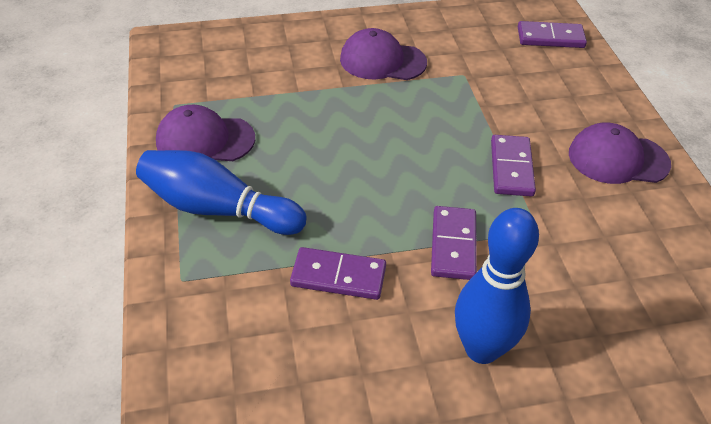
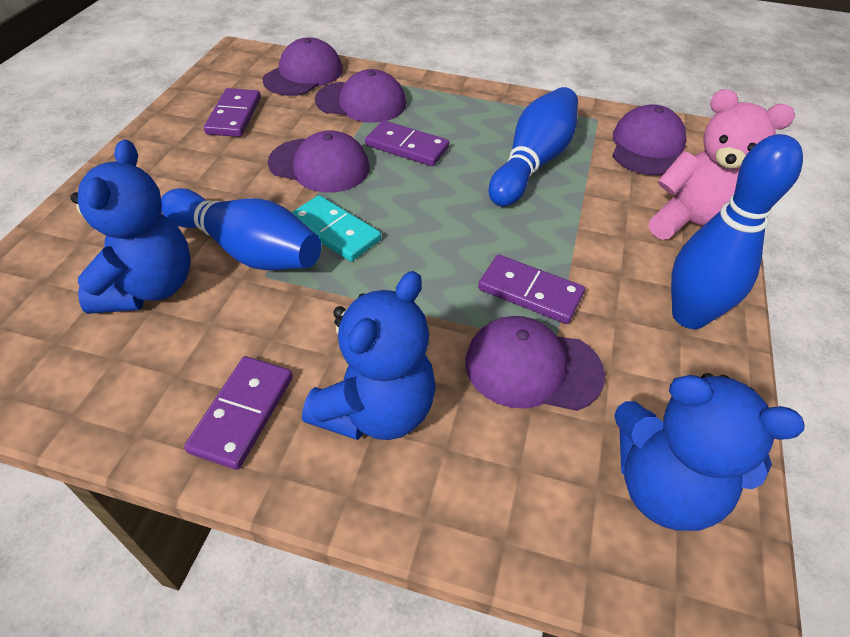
blue bowling pin: [136,150,306,235] [455,208,539,364] = 2 -> [161,188,322,270] [489,87,578,206] [671,134,803,329] = 3
blue teddy bear: none = 0 -> [70,139,191,314] [302,271,436,440] [614,373,805,531] = 3
pink teddy bear: none = 0 -> [649,89,795,240] = 1
purple cap: [156,105,255,161] [340,28,427,80] [569,122,671,184] = 3 -> [262,37,343,96] [268,130,369,193] [315,69,406,123] [465,316,605,411] [612,104,686,175] = 5
turquoise domino: none = 0 -> [291,195,381,262] = 1

